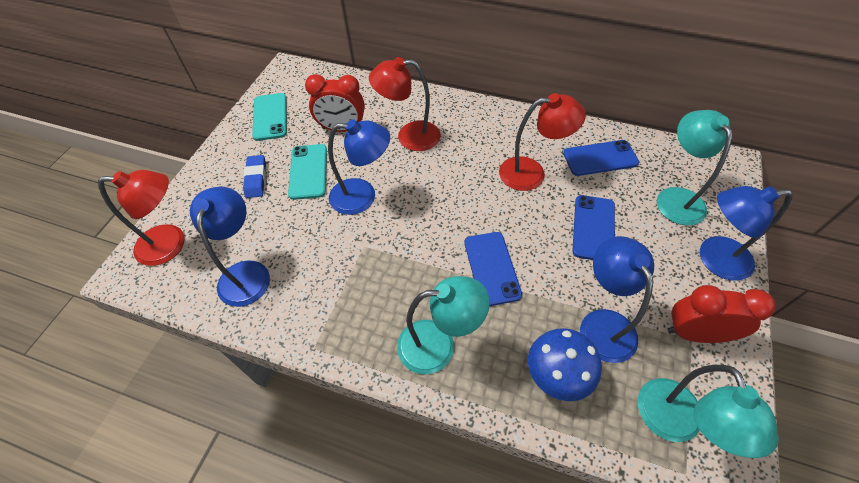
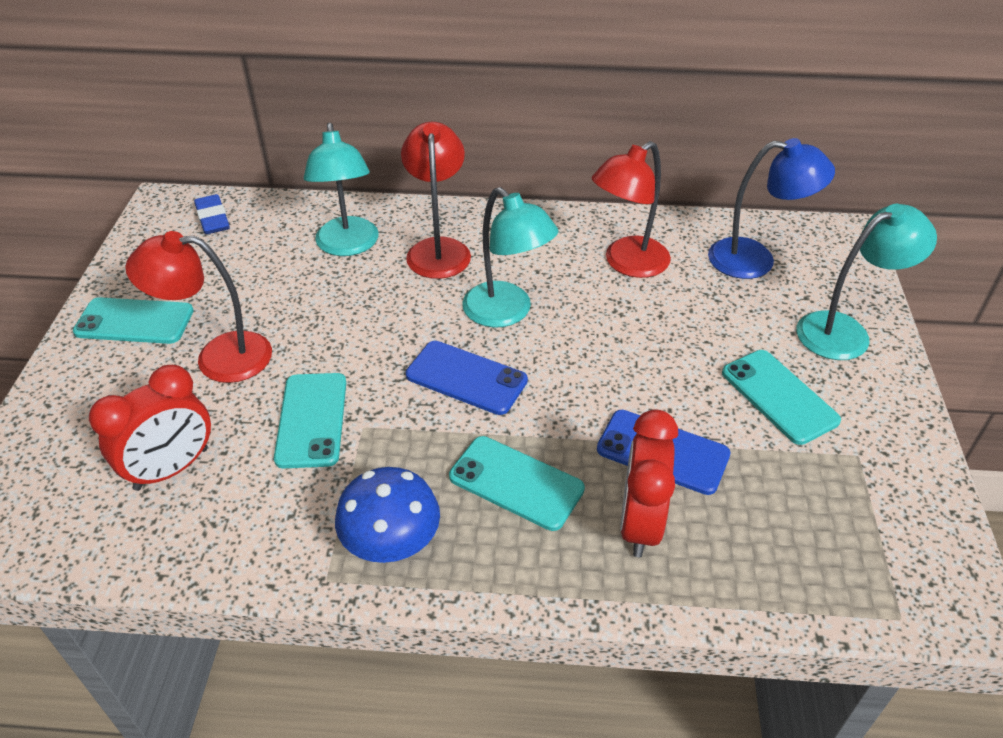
blue lamp: [190,186,270,307] [328,119,390,215] [580,236,654,363] [700,186,793,281] = 4 -> [708,138,835,279] = 1
blue phone: [464,232,522,306] [563,140,639,176] [572,195,615,260] = 3 -> [406,341,528,415] [597,410,731,495] = 2
turquoise phone: [252,93,287,141] [288,144,327,200] = 2 -> [73,297,194,344] [274,373,346,468] [449,436,585,531] [722,350,841,445] = 4

